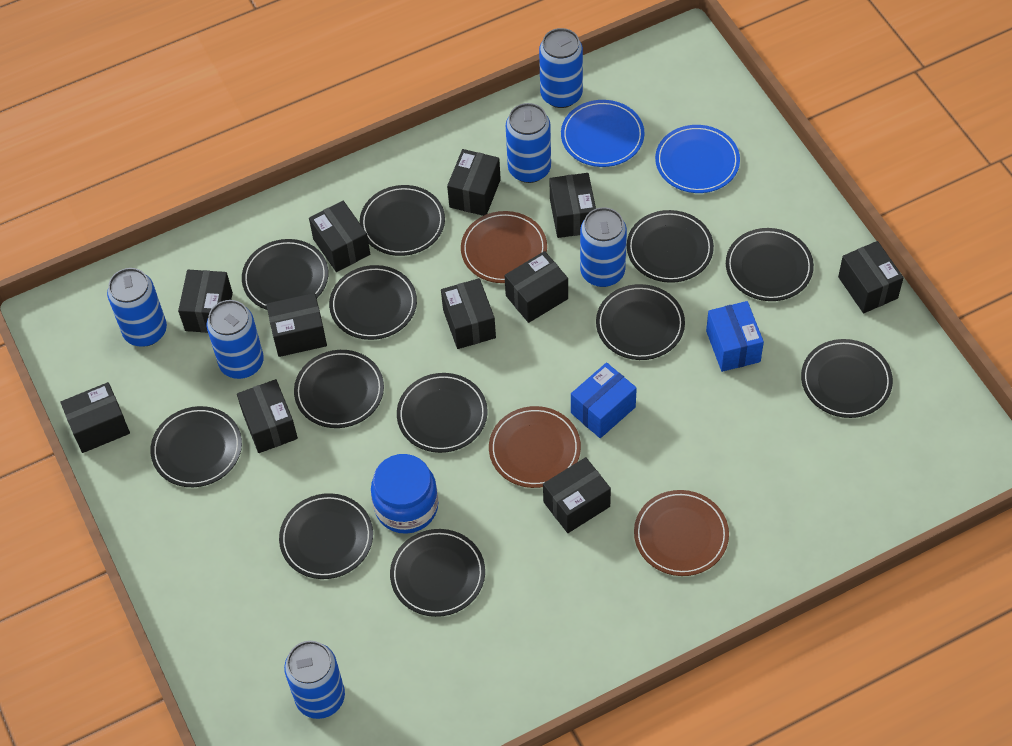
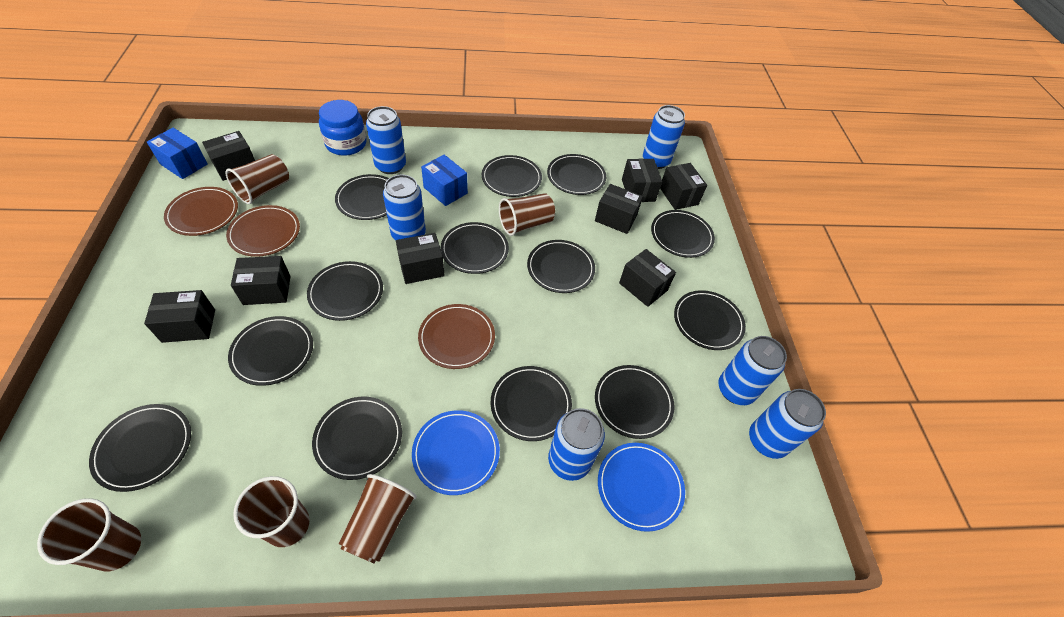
black box: [60,382,130,453] [178,270,233,333] [237,379,298,453] [266,293,327,357] [309,201,370,272] [441,278,496,349] [447,149,501,216] [504,251,568,323] [543,457,611,533] [549,173,596,238] [838,241,904,313] = 11 -> [144,290,215,343] [202,131,255,181] [231,256,291,305] [396,233,445,284] [595,184,643,234] [619,249,676,307] [622,159,662,202] [660,163,707,210] = 8
black plate: [150,406,242,487] [242,239,328,310] [279,493,373,579] [294,350,384,428] [329,265,417,340] [360,185,445,256] [390,529,485,617] [397,373,487,453] [596,284,685,360] [627,210,714,283] [726,228,814,301] [801,339,893,418] = 12 -> [89,404,191,492] [228,316,313,386] [307,261,383,321] [312,397,402,480] [335,174,389,220] [441,222,509,274] [482,155,542,197] [491,366,572,441] [527,240,595,293] [547,154,606,195] [595,365,675,439] [651,210,715,258] [674,290,746,350] = 13
brown cup: none = 0 -> [37,498,141,572] [226,154,289,204] [233,476,309,547] [339,474,417,563] [499,193,555,236] = 5

